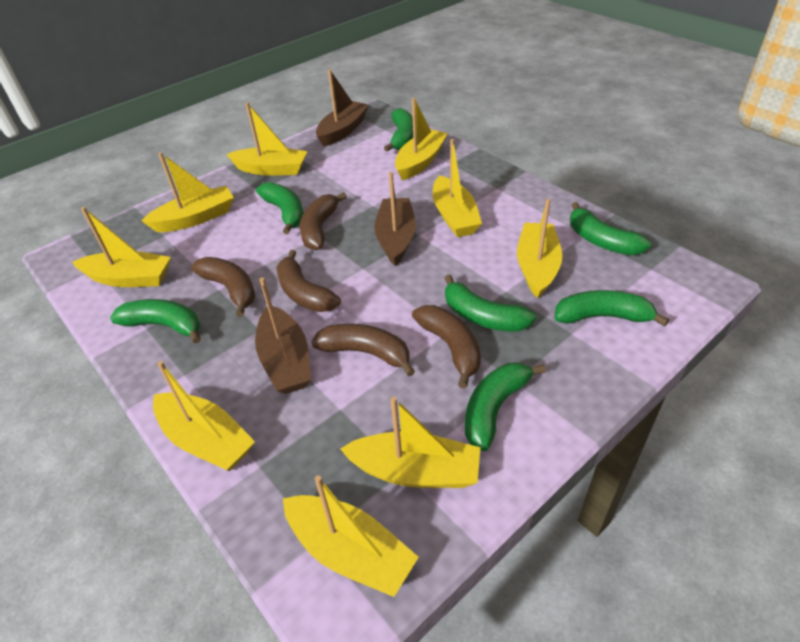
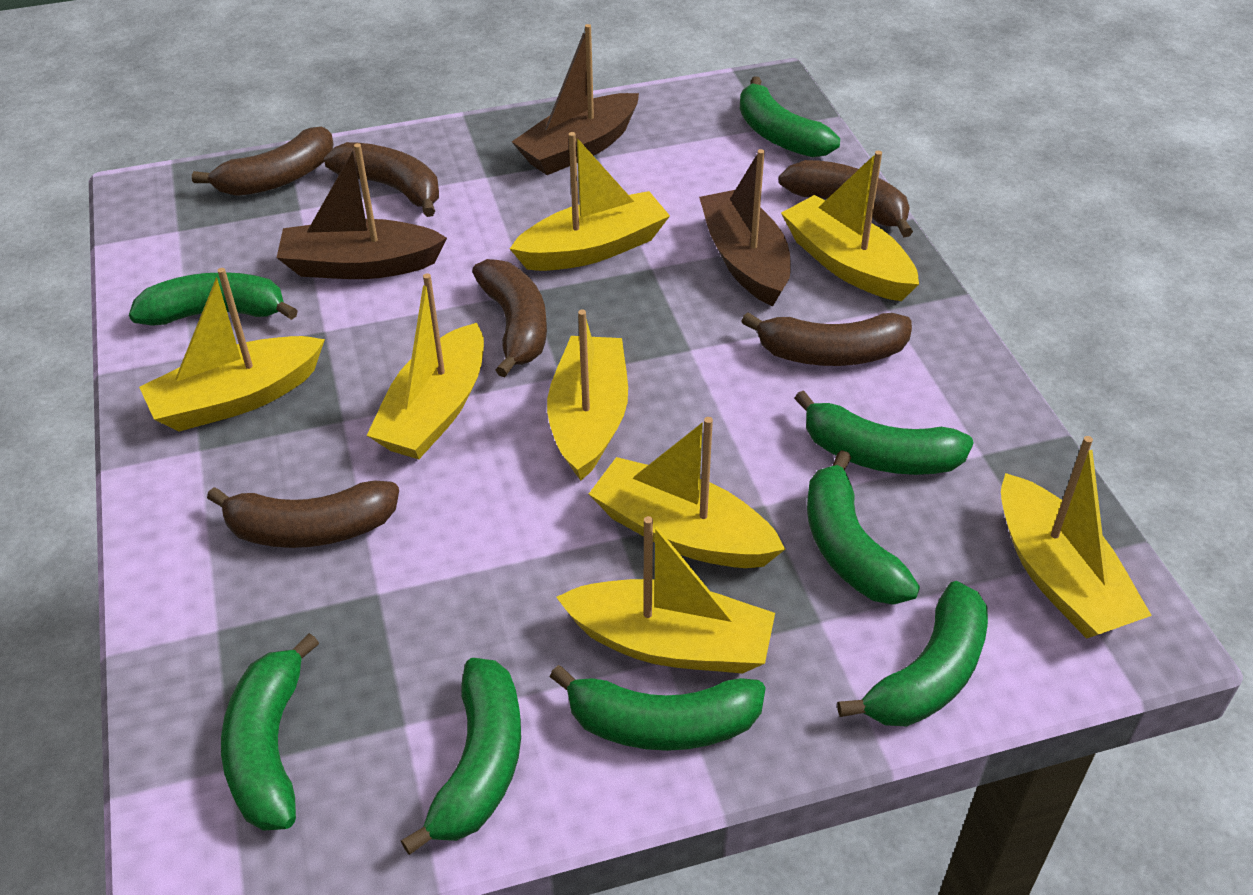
brown banana: [191,257,256,317] [277,250,341,312] [300,192,347,250] [311,324,415,376] [412,305,481,389] = 5 -> [192,127,334,196] [207,480,399,548] [324,142,439,217] [472,259,547,378] [741,312,912,366] [778,160,913,237] = 6
green banana: [110,299,201,343] [256,182,303,234] [384,108,413,152] [444,274,536,332] [465,363,546,451] [555,290,669,326] [570,202,651,255] = 7 -> [129,272,298,326] [221,633,319,831] [401,658,521,855] [550,665,766,751] [740,77,840,158] [794,390,974,475] [807,450,920,605] [837,581,988,726] = 8
yellow boat: [72,207,171,287] [141,152,234,232] [153,361,255,471] [226,102,308,176] [283,475,419,597] [340,397,481,488] [395,98,448,181] [432,139,482,237] [517,199,562,298] = 9 -> [139,268,325,432] [366,273,484,459] [510,132,670,271] [547,310,628,481] [556,516,775,674] [589,417,785,568] [781,151,919,301] [1001,436,1152,639] = 8

